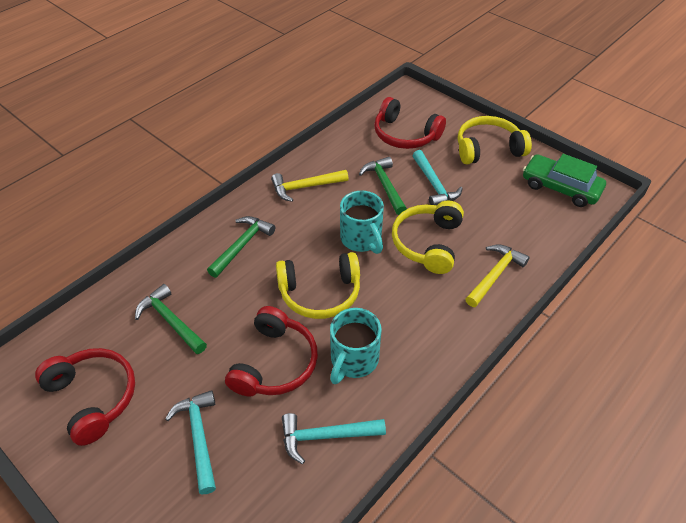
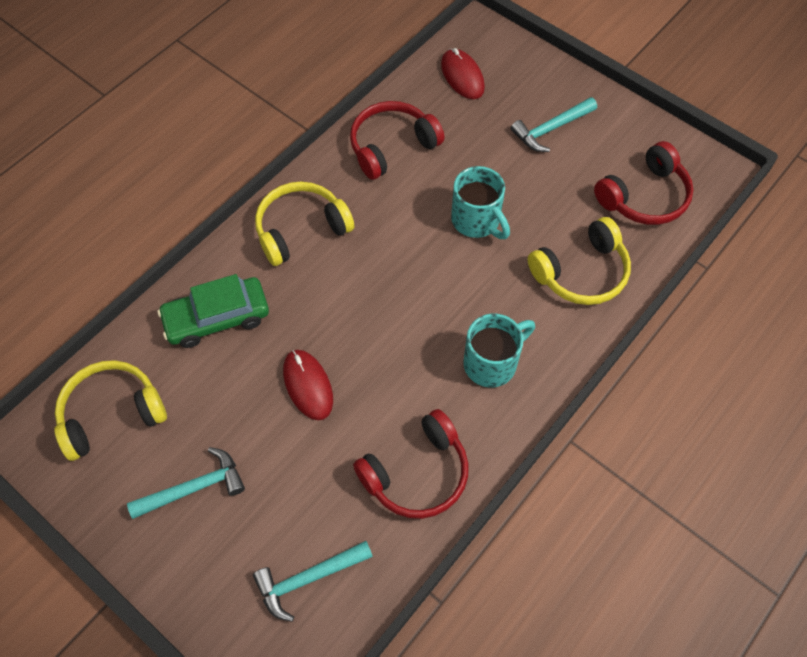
green hammer: [135,284,207,354] [207,216,275,278] [359,157,407,215] = 3 -> none = 0
red mouse: none = 0 -> [283,350,333,420] [441,48,485,99] = 2
yellow hammer: [271,170,349,202] [465,244,530,307] = 2 -> none = 0

